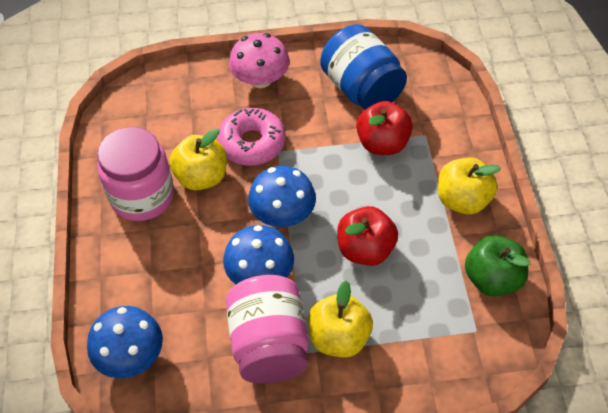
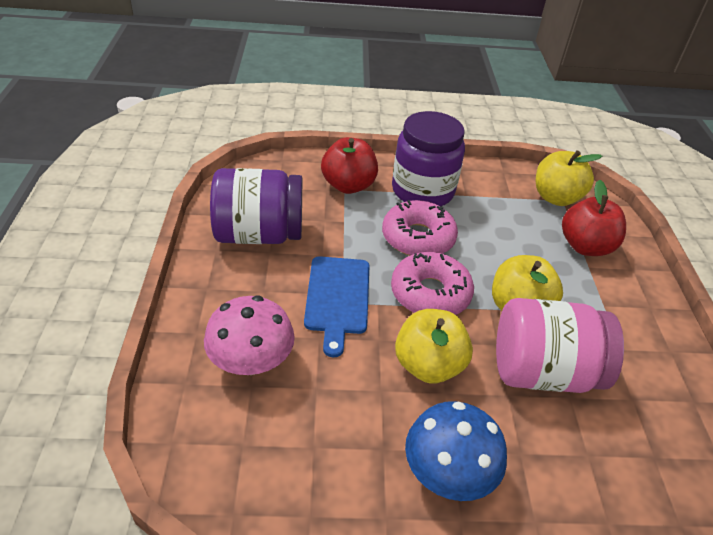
blue cutting board: none = 0 -> [304,256,370,357] = 1
blue jar: [320,24,407,110] = 1 -> none = 0
blue mushroom: [87,306,163,378] [223,225,294,284] [248,166,316,227] = 3 -> [405,401,507,501] = 1
green apple: [465,235,530,297] = 1 -> none = 0
pink donut: [217,108,285,166] = 1 -> [382,200,458,256] [391,252,474,315] = 2
pink jar: [97,127,174,221] [226,275,309,384] = 2 -> [496,298,624,393] = 1
purple jar: none = 0 -> [210,168,302,244] [392,111,465,206] = 2

